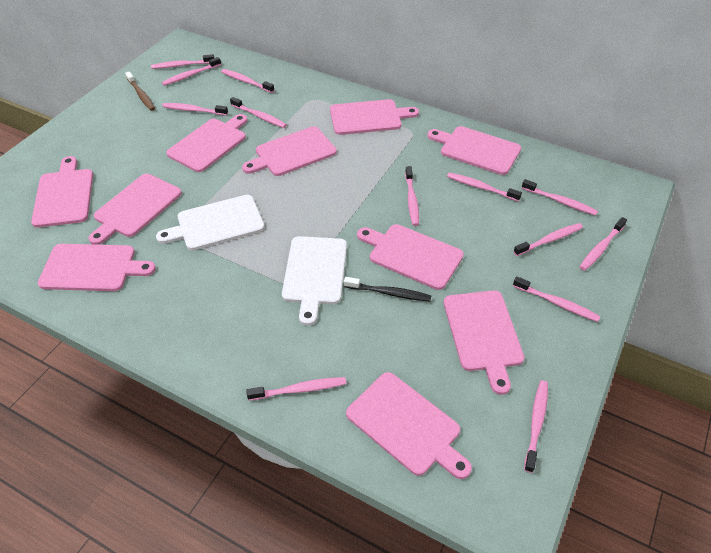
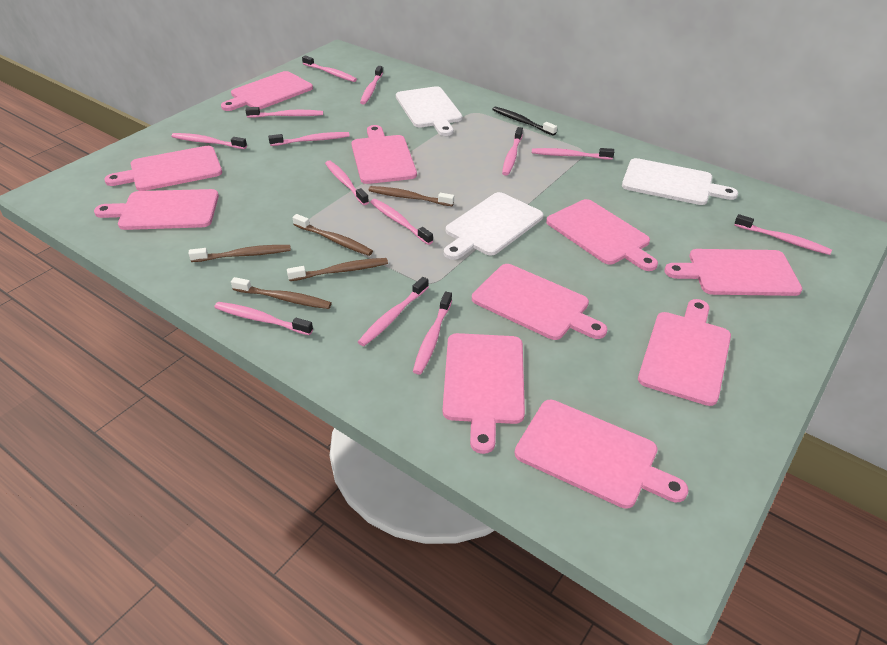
brown toothbrush: [125,71,155,111] = 1 -> [189,245,291,262] [231,277,332,309] [287,258,388,281] [293,214,373,256] [368,186,454,206] = 5
white cutting board: [156,195,265,250] [282,236,347,326] = 2 -> [396,86,462,136] [444,192,543,260] [622,158,738,205] = 3

